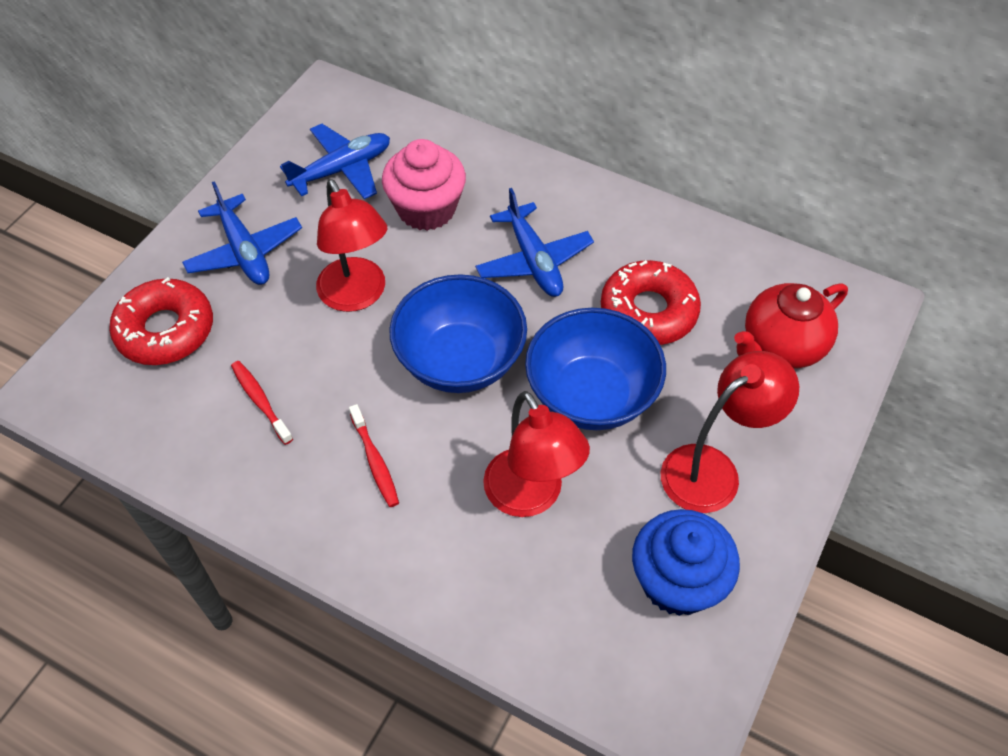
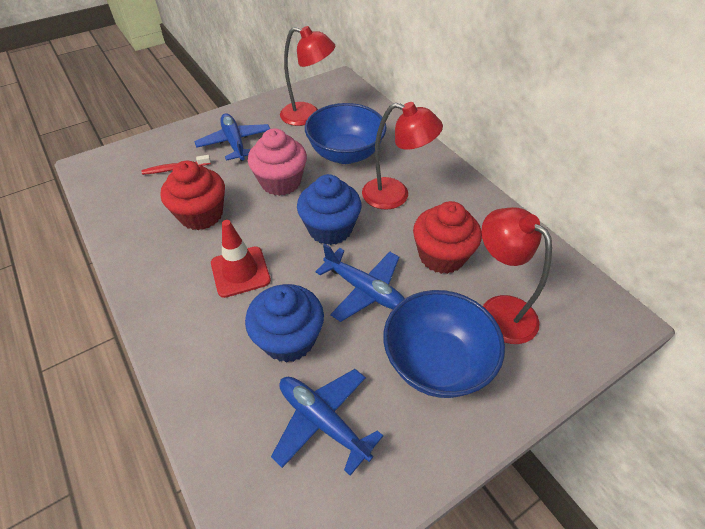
blue cupcake: [632,509,740,616] = 1 -> [245,284,324,363] [297,174,361,245] = 2
red cupcake: none = 0 -> [160,161,225,230] [413,201,482,274] = 2
red donut: [109,277,213,365] [601,260,701,345] = 2 -> none = 0
red teapot: [734,283,848,368] = 1 -> none = 0
red toothbrush: [231,361,293,445] [349,404,399,507] = 2 -> [142,155,211,175] = 1
red traffic cone: none = 0 -> [211,220,271,298] = 1

